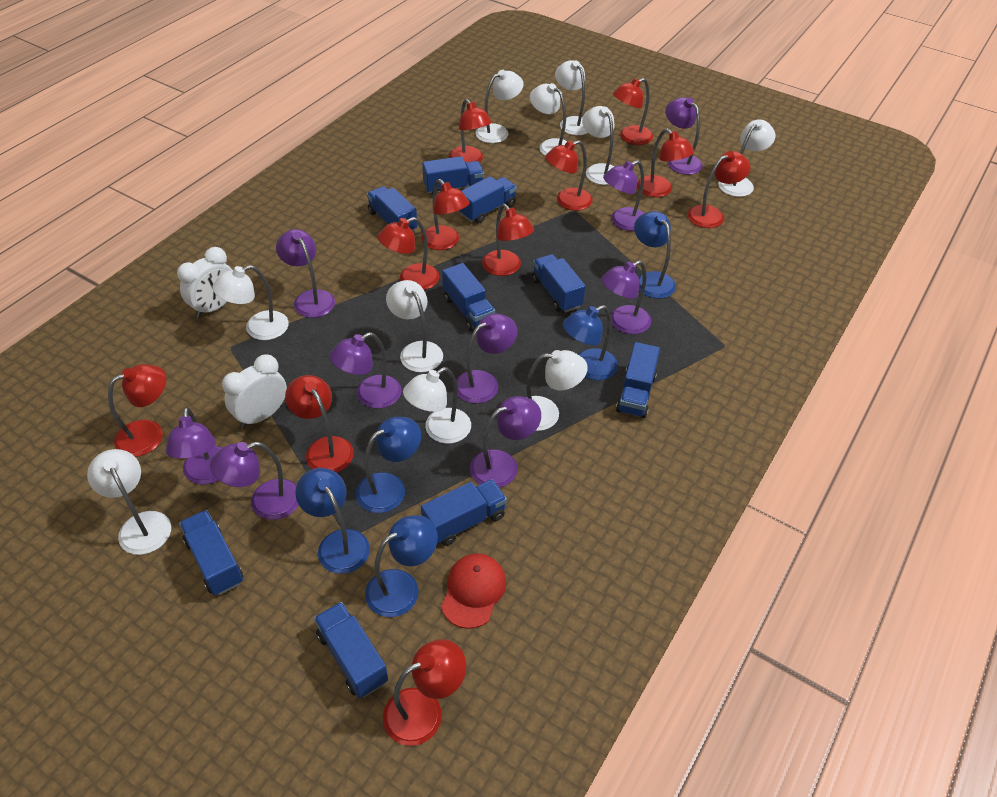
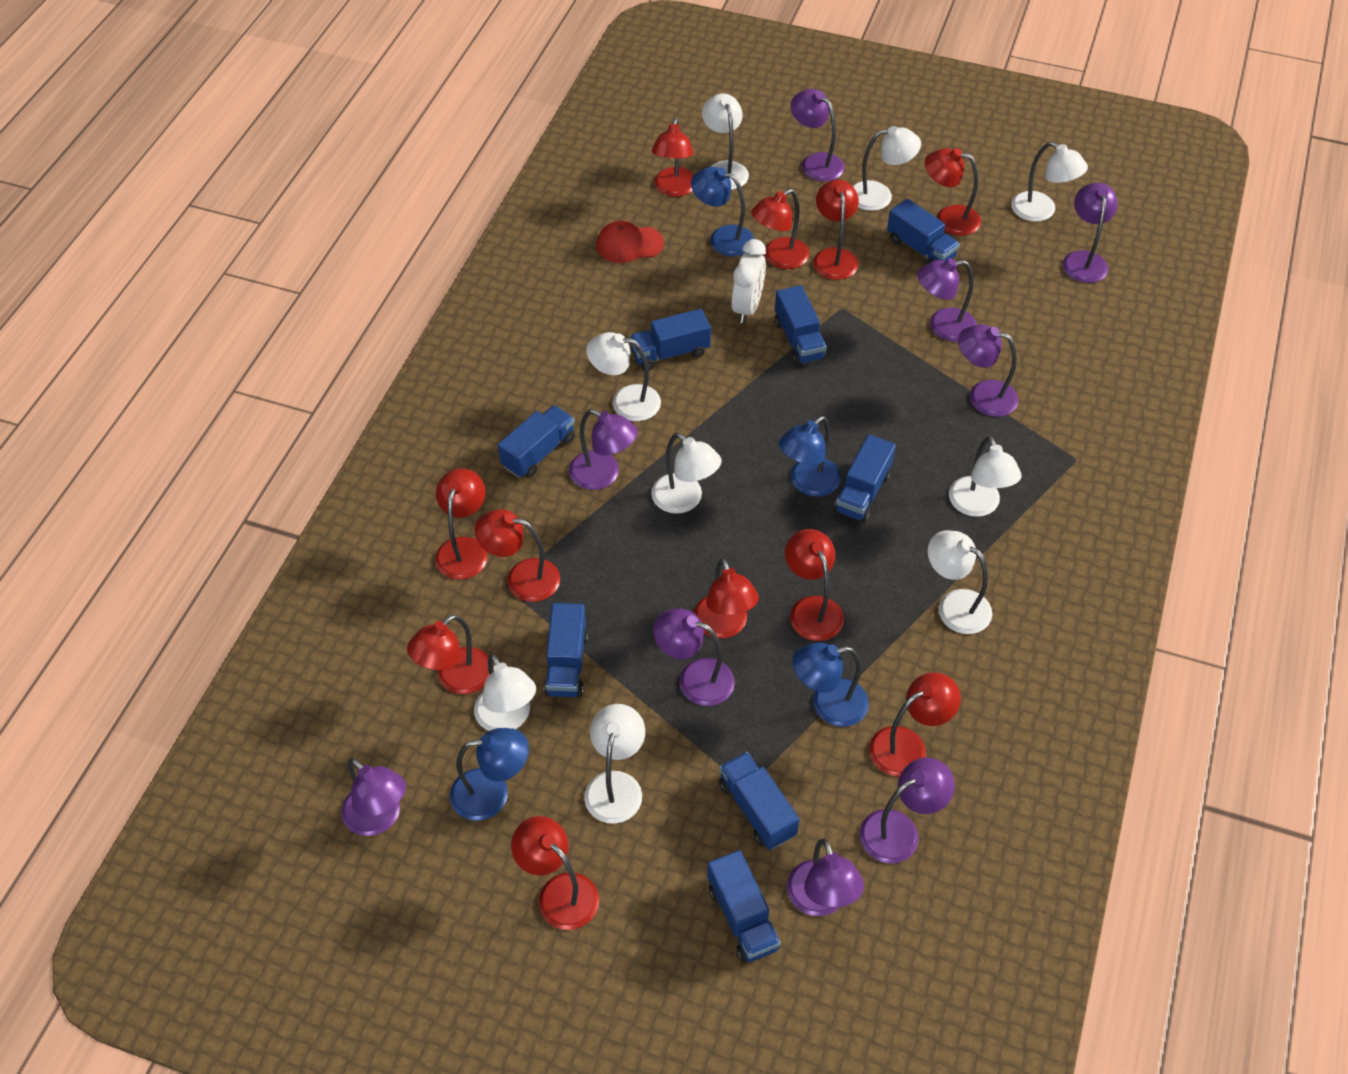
blue lamp: [295,468,370,574] [356,417,421,513] [365,515,438,617] [563,305,618,380] [634,211,676,298] = 5 -> [450,728,529,821] [691,167,754,256] [779,416,841,497] [792,642,869,727] = 4
blue truck: [179,510,243,595] [314,602,388,698] [367,186,417,232] [421,479,507,546] [422,156,484,195] [442,263,495,331] [459,176,517,223] [532,254,586,313] [616,342,660,418] = 9 -> [498,405,575,478] [544,603,588,697] [629,309,711,371] [707,850,781,963] [719,752,800,850] [775,285,827,366] [834,434,896,523] [887,198,960,264] = 8
white clock: [177,247,232,318] [222,354,287,428] = 2 -> [731,239,766,323] = 1
white lamp: [87,449,171,555] [212,265,289,340] [386,280,443,372] [403,367,471,444] [475,70,524,143] [526,350,588,431] [530,83,567,155] [555,60,588,135] [582,106,614,185] [718,119,775,197] = 10 -> [474,654,536,731] [584,704,645,824] [586,332,661,421] [651,433,722,514] [702,93,749,190] [853,126,921,211] [928,530,992,634] [949,436,1022,517] [1011,142,1088,222] = 9

